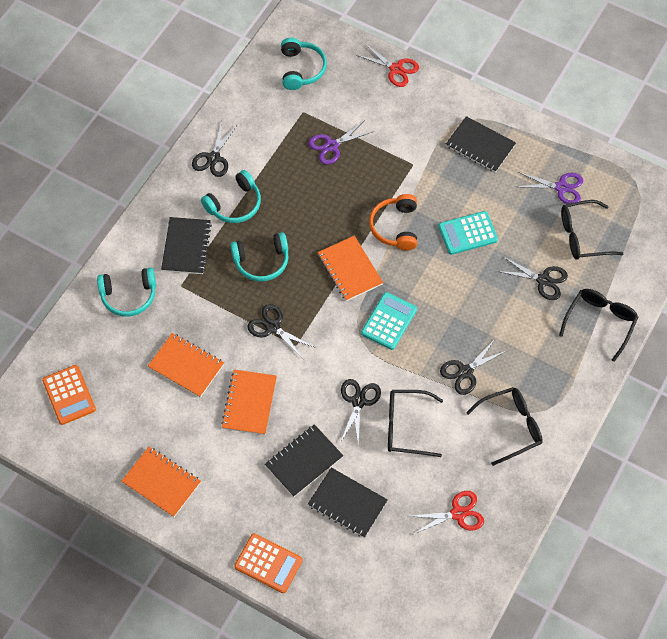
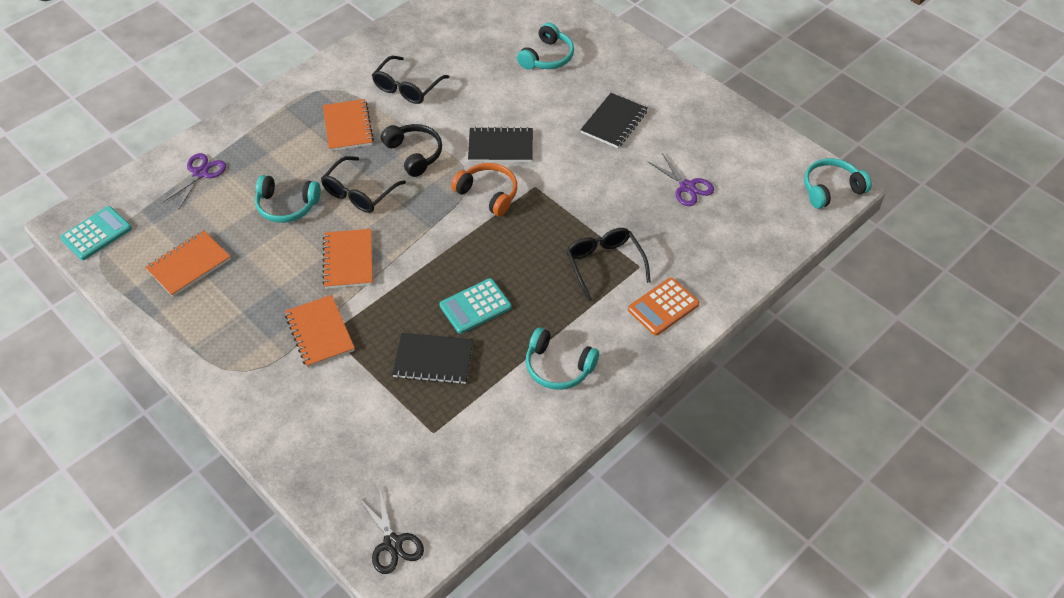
black glasses: [388,390,443,457] [466,387,543,466] [559,289,638,362] [561,200,624,260] = 4 -> [321,156,406,213] [372,56,449,104] [567,228,651,301] = 3
black headphones: none = 0 -> [381,124,442,177] = 1
black notebook: [161,217,212,274] [265,424,343,497] [308,467,388,538] [446,116,516,173] = 4 -> [392,333,474,384] [468,127,533,162] [580,93,648,148] = 3
black scissors: [192,122,238,177] [247,304,314,360] [340,379,381,445] [440,339,508,395] [497,257,568,300] = 5 -> [358,490,424,574] = 1
orange calculator: [42,365,96,425] [234,533,303,593] = 2 -> [628,278,699,336] = 1
red scissors: [356,44,419,87] [408,491,484,535] = 2 -> none = 0

